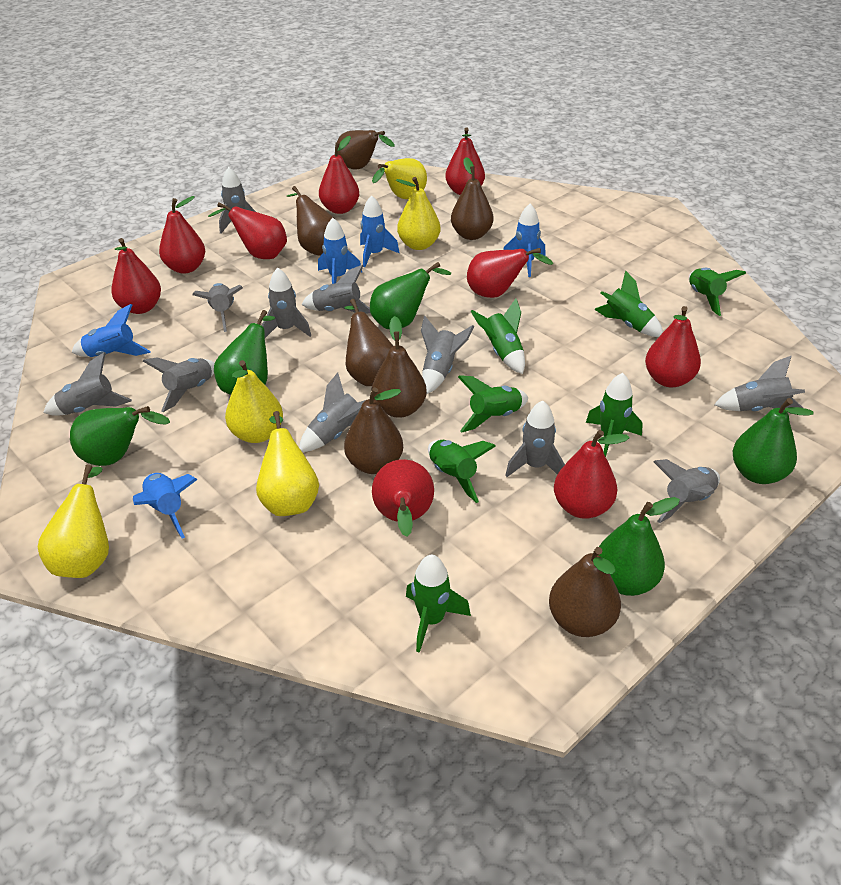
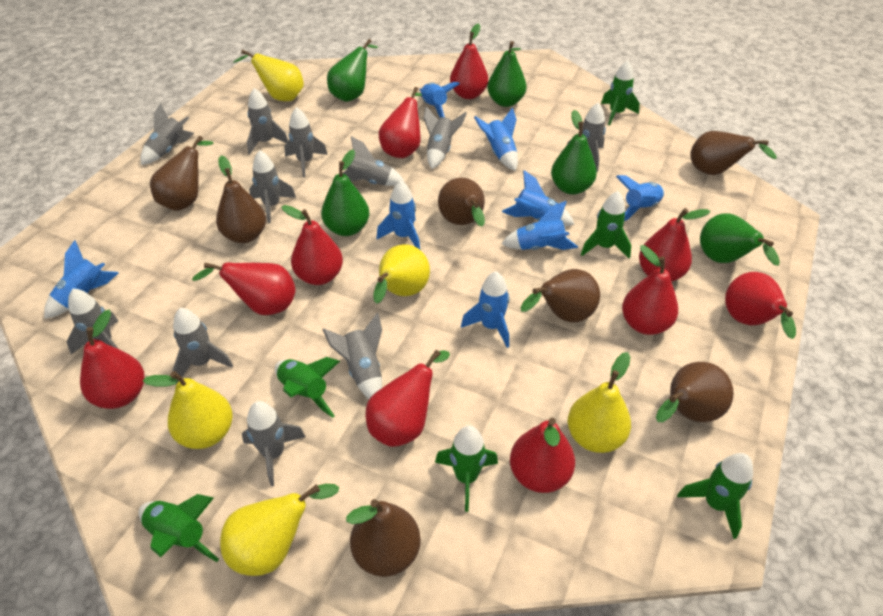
blue rocket: [72,304,151,357] [133,473,197,539] [318,218,363,284] [360,195,400,267] [503,204,545,277] = 5 -> [44,240,118,319] [377,181,420,249] [419,82,460,118] [461,271,509,348] [474,107,518,171] [501,201,578,250] [502,170,575,226] [616,175,665,221] = 8
green rocket: [406,554,471,653] [428,440,496,503] [458,375,528,432] [470,299,525,374] [586,373,643,457] [594,271,663,337] [689,268,746,316] = 7 -> [138,494,219,562] [275,357,340,418] [435,426,498,512] [581,191,631,258] [601,60,640,125] [677,453,753,539] = 6
red pear: [111,238,161,314] [159,196,205,274] [208,202,287,259] [319,136,360,214] [372,459,434,537] [445,127,485,195] [467,248,554,298] [554,430,630,519] [645,306,701,387] = 9 -> [80,310,145,409] [192,262,296,315] [282,205,343,285] [366,350,450,447] [379,87,422,158] [450,23,488,99] [510,418,575,493] [622,245,678,335] [639,208,711,282] [725,272,796,339] = 10

